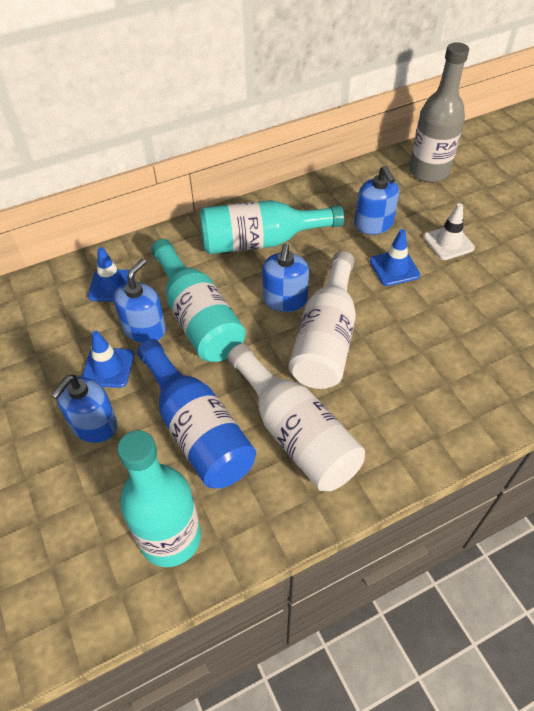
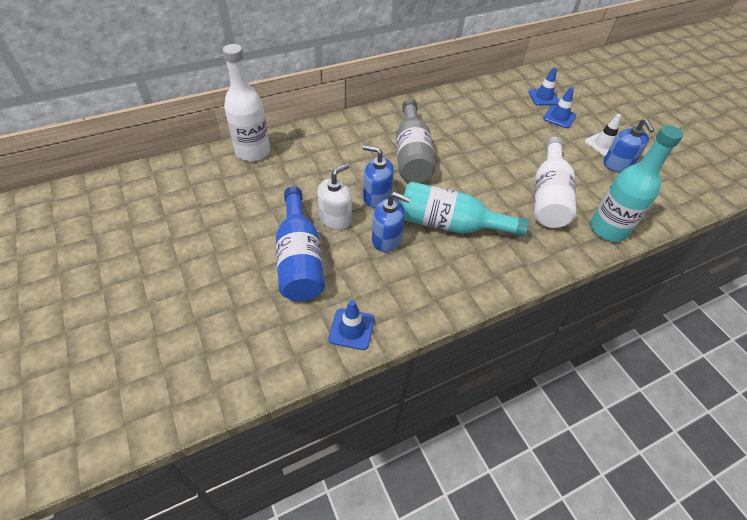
blue soap dispenser: [51,375,117,443] [114,259,166,343] [262,244,309,312] [354,166,399,235] = 4 -> [363,145,394,208] [372,192,411,252] [603,119,655,172] = 3
turquoise bottle: [117,430,201,567] [151,239,246,362] [200,200,344,254] = 3 -> [402,182,529,237] [590,125,683,242] = 2
white soap dispenser: none = 0 -> [317,163,352,230] = 1

